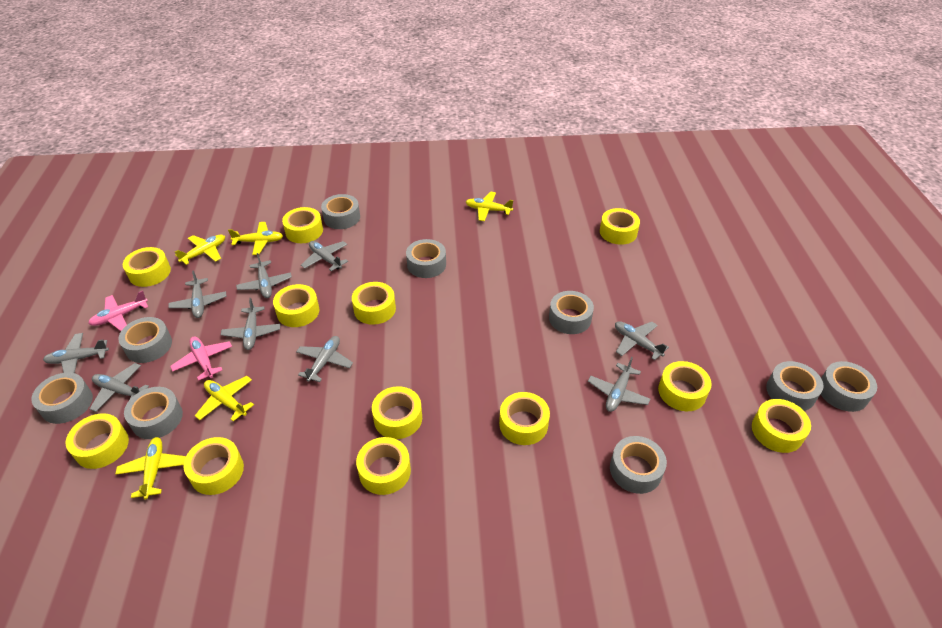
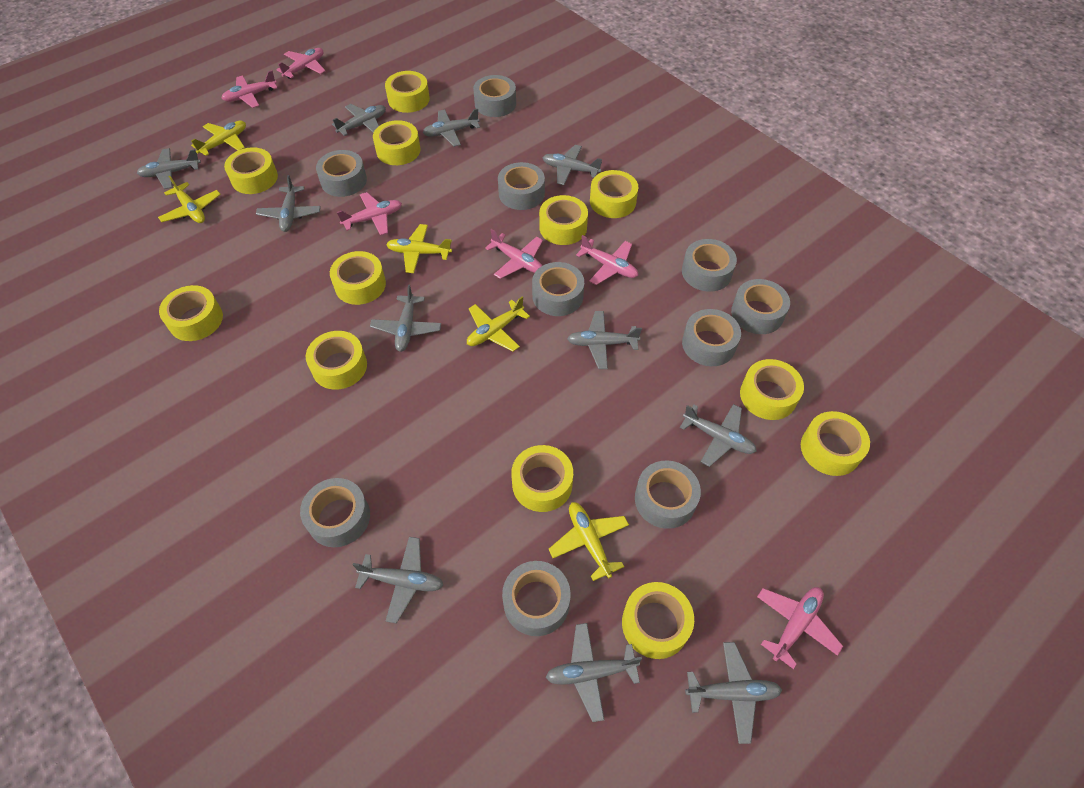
grey plane: [43,333,109,373] [90,363,149,412] [168,270,227,318] [221,298,281,350] [236,253,292,298] [296,336,353,382] [301,241,348,271] [588,357,650,412] [615,321,669,360] = 9 -> [137,148,201,189] [256,175,321,232] [332,104,386,136] [353,537,443,624] [370,284,441,352] [423,109,480,147] [543,145,602,185] [546,623,642,722] [567,311,642,369] [680,404,757,467] [685,642,782,744] = 11
grey tape: [31,372,93,424] [118,317,172,363] [124,387,183,439] [321,194,360,229] [406,239,446,278] [549,291,594,334] [610,436,667,494] [766,361,823,411] [821,361,877,412] = 9 -> [300,478,370,547] [316,150,367,197] [473,75,516,117] [498,162,545,210] [502,561,571,636] [532,262,584,316] [635,461,701,529] [682,239,737,292] [682,309,741,366] [731,279,790,334] = 10
pink plane: [88,290,148,331] [170,337,232,381] = 2 -> [221,70,277,108] [276,48,325,79] [337,192,402,236] [485,229,543,279] [576,235,638,285] [757,587,843,669] = 6

